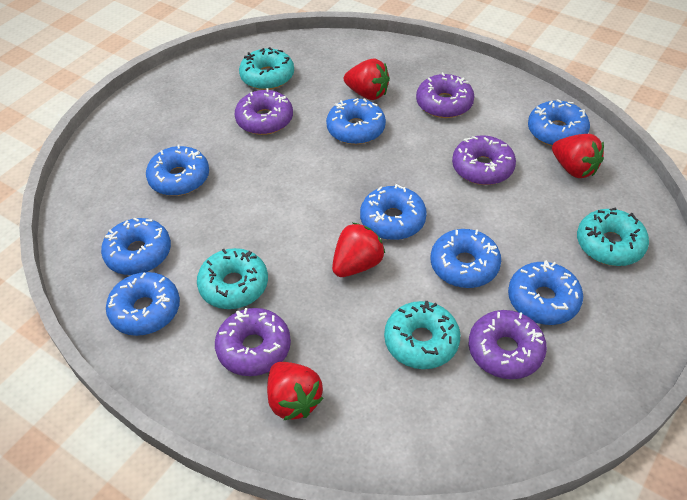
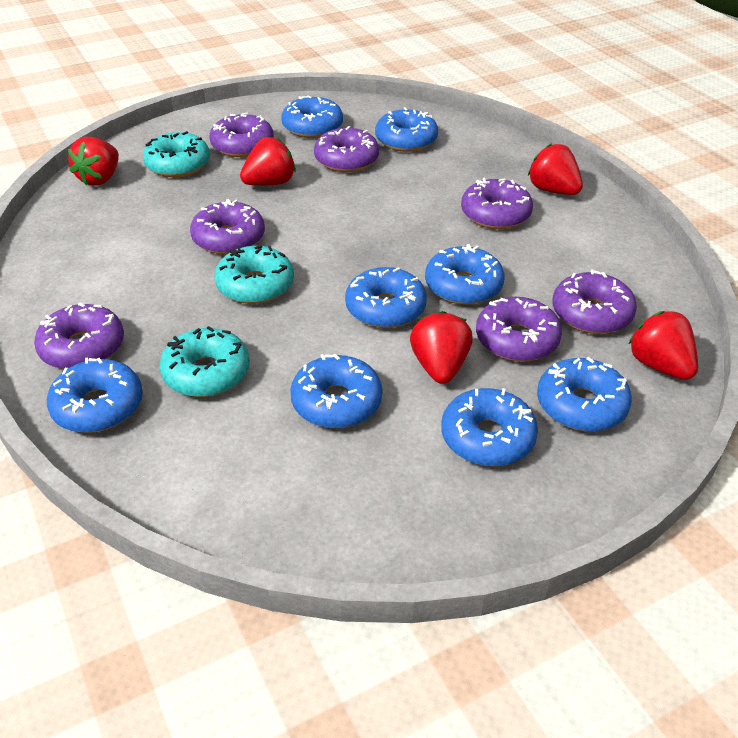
purple donut: [215,308,291,376] [235,88,293,135] [416,72,474,118] [452,135,516,185] [469,310,547,379] = 5 -> [34,302,124,369] [190,199,265,255] [210,112,274,157] [314,126,379,172] [461,178,533,229] [476,297,562,362] [552,269,637,334] = 7
red strawberry: [267,362,324,421] [332,223,385,277] [344,59,390,100] [552,134,604,178] = 4 -> [68,137,119,186] [240,137,296,186] [410,311,473,384] [528,143,583,195] [628,311,698,380] = 5
turquoise donut: [197,248,268,309] [239,47,294,90] [384,301,460,369] [577,208,649,266] = 4 -> [143,131,210,177] [159,326,250,397] [214,245,294,304] = 3

